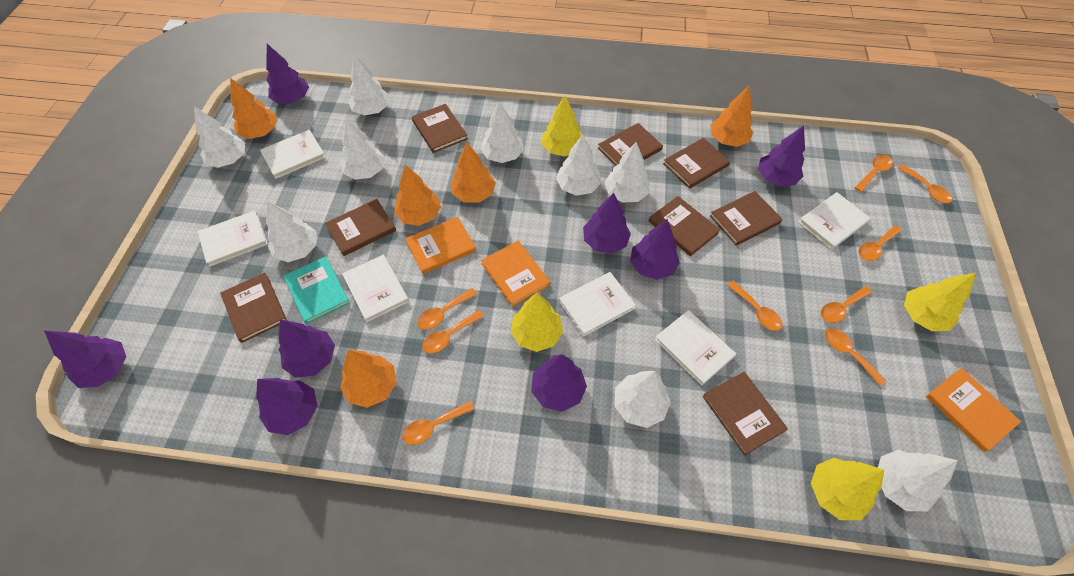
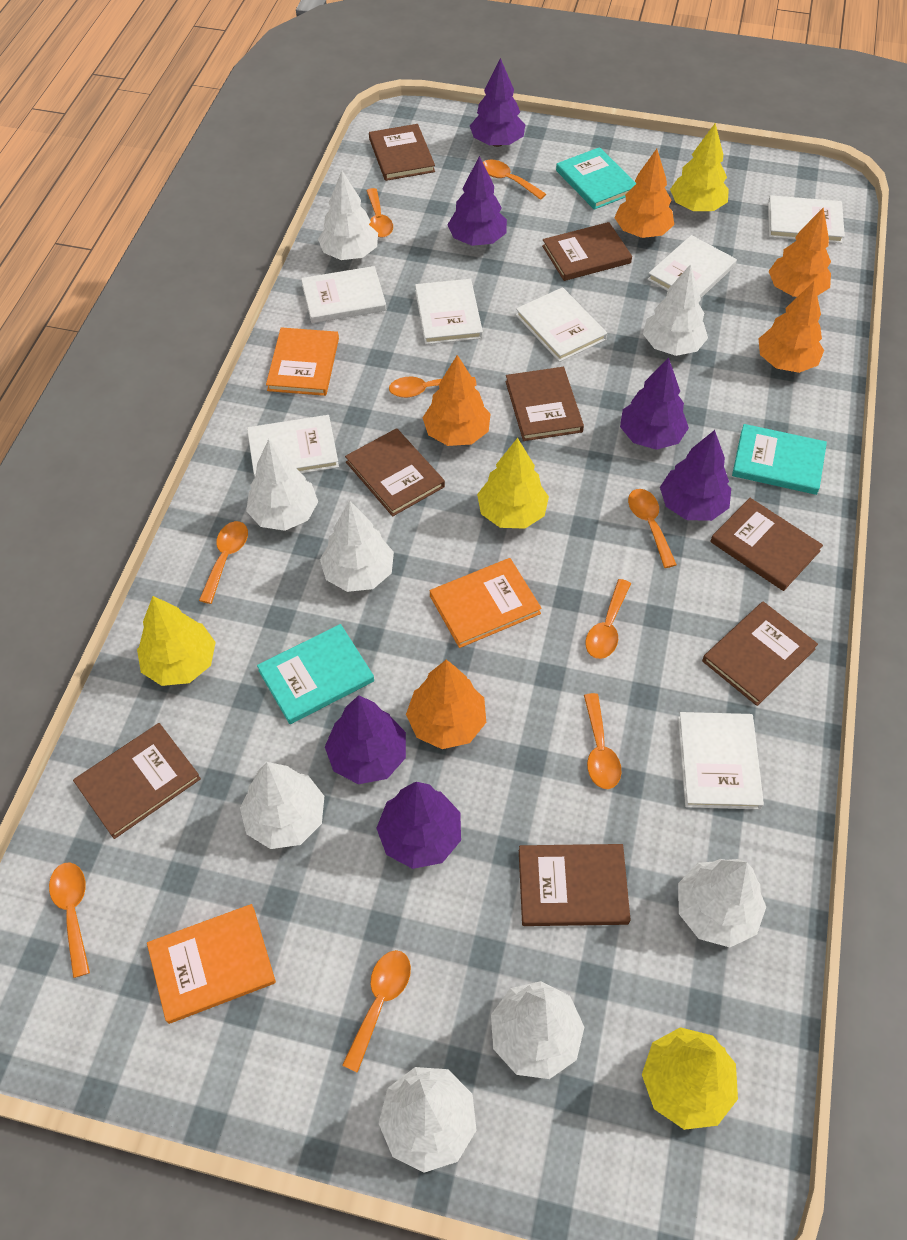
purple tree: [44,331,126,388] [256,378,318,435] [266,44,309,104] [279,320,335,378] [531,354,587,412] [583,193,631,254] [630,219,680,280] [758,125,805,186] = 8 -> [325,695,406,784] [376,782,461,869] [447,156,507,246] [470,58,525,147] [620,358,689,450] [660,430,731,521] = 6
turquoise book: [283,256,350,324] = 1 -> [257,624,374,724] [556,147,636,210] [732,424,827,495] = 3
white book: [198,210,268,267] [260,130,326,179] [342,255,409,322] [559,272,636,337] [655,310,736,386] [798,192,871,250] = 6 -> [247,415,339,477] [301,266,386,323] [415,279,483,345] [516,287,607,362] [647,235,737,298] [678,712,764,810] [768,195,845,244] = 7
white tree: [194,106,245,168] [266,201,317,262] [340,118,385,180] [348,54,389,116] [480,102,524,163] [556,134,601,196] [605,142,650,203] [614,371,671,428] [878,450,958,511] = 9 -> [240,762,324,849] [246,439,318,531] [318,171,378,260] [320,501,394,592] [378,1067,477,1173] [491,981,584,1079] [643,264,708,356] [678,859,766,947] = 8

